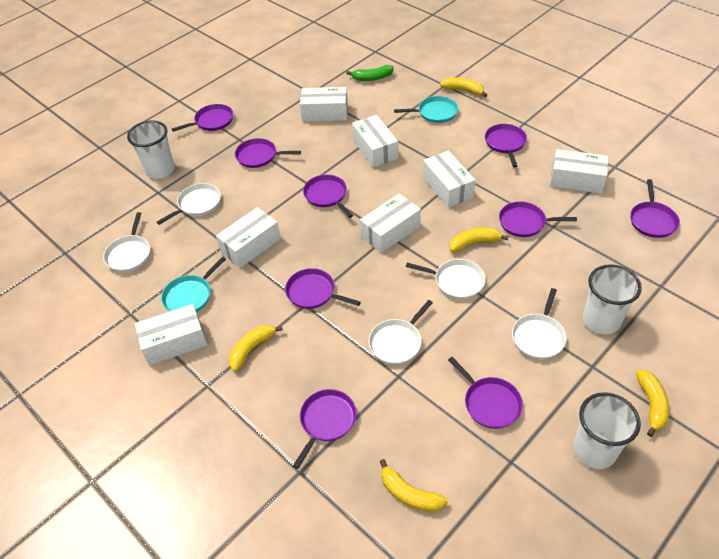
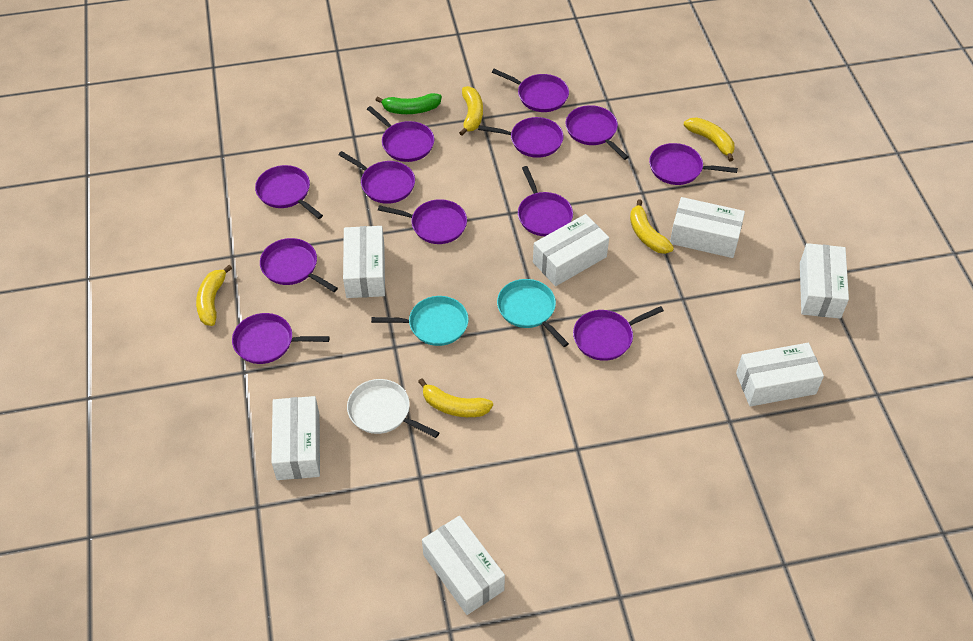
purple pan: [172,104,233,132] [235,138,301,168] [285,268,361,309] [293,389,357,469] [303,174,353,218] [448,357,523,429] [485,124,527,167] [499,202,577,237] [630,179,680,238] = 9 -> [232,313,330,364] [255,165,323,219] [260,238,338,292] [338,151,415,204] [367,106,434,162] [378,199,467,244] [478,117,564,158] [492,69,569,112] [518,166,573,236] [566,105,628,160] [573,306,664,361] [649,143,738,185] = 12
white cup: [127,120,175,179] [573,392,641,469] [583,264,642,335] = 3 -> none = 0
white pan: [103,212,150,272] [157,183,221,225] [368,300,433,365] [406,259,486,299] [512,288,566,359] = 5 -> [347,379,440,438] = 1

